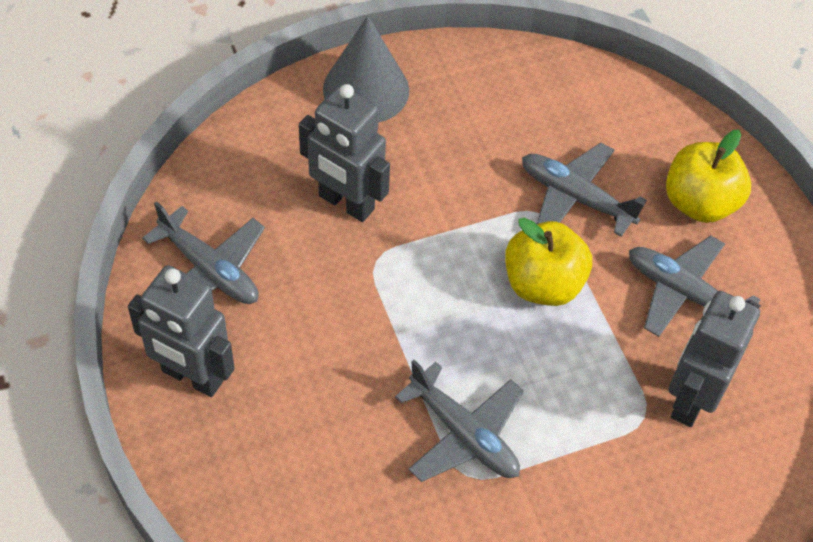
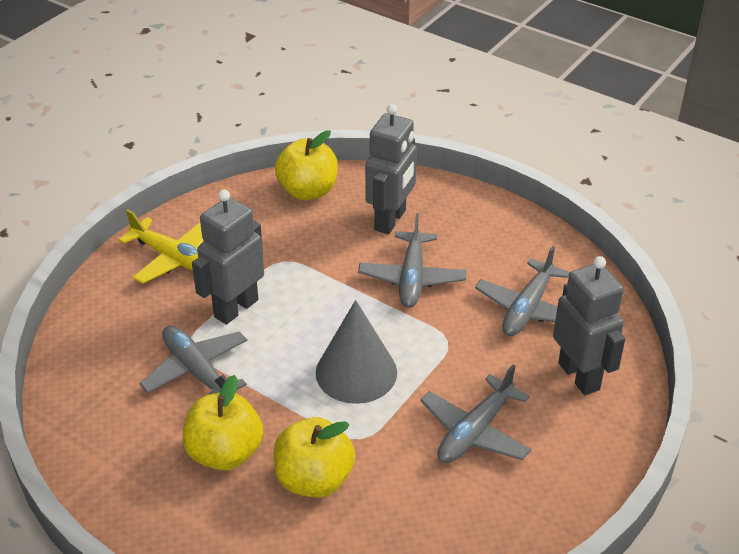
yellow apple: [505,218,592,306] [666,130,751,223] = 2 -> [182,375,263,471] [274,417,355,498] [275,130,338,200] = 3
yellow plane: none = 0 -> [119,210,204,284] = 1

